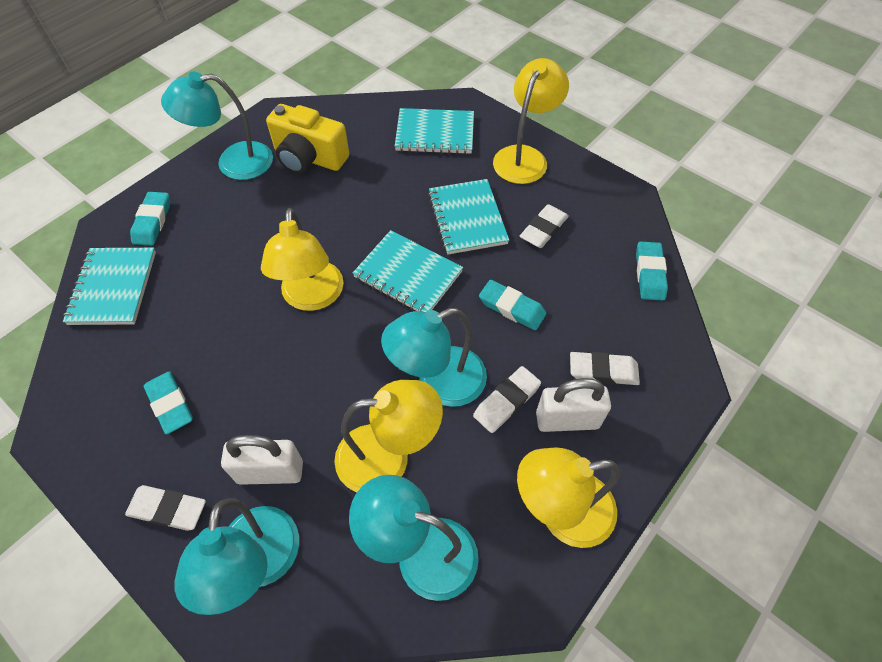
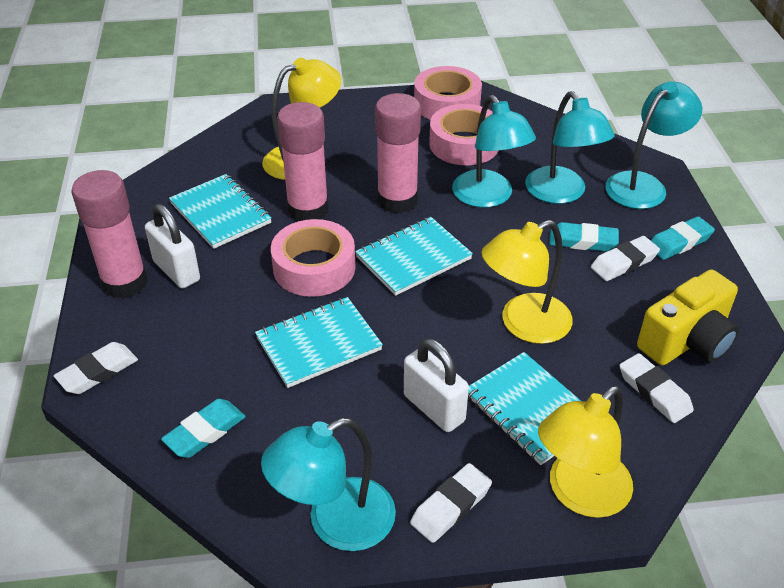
pink glue stick: none = 0 -> [71,170,148,298] [277,102,328,221] [375,93,421,214] = 3
pink tape: none = 0 -> [271,219,356,297] [414,66,482,120] [429,104,499,165] = 3
turquoise eraser: [130,192,170,246] [144,371,193,434] [479,280,546,330] [636,242,668,300] = 4 -> [161,399,246,458] [549,222,619,251] [651,216,715,260] = 3
yellow lamp: [261,208,344,311] [334,380,443,492] [493,58,569,184] [517,448,620,548] = 4 -> [262,58,341,180] [481,220,573,344] [538,385,633,518] = 3

